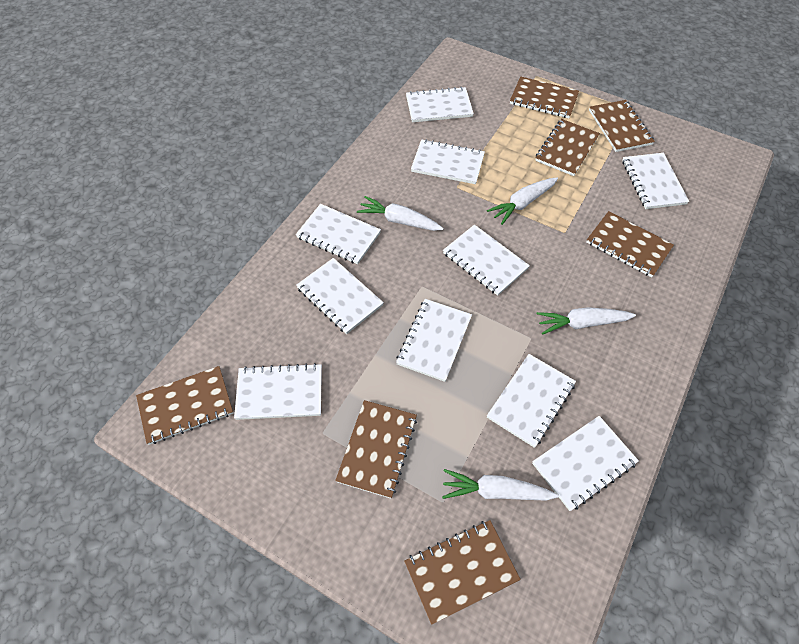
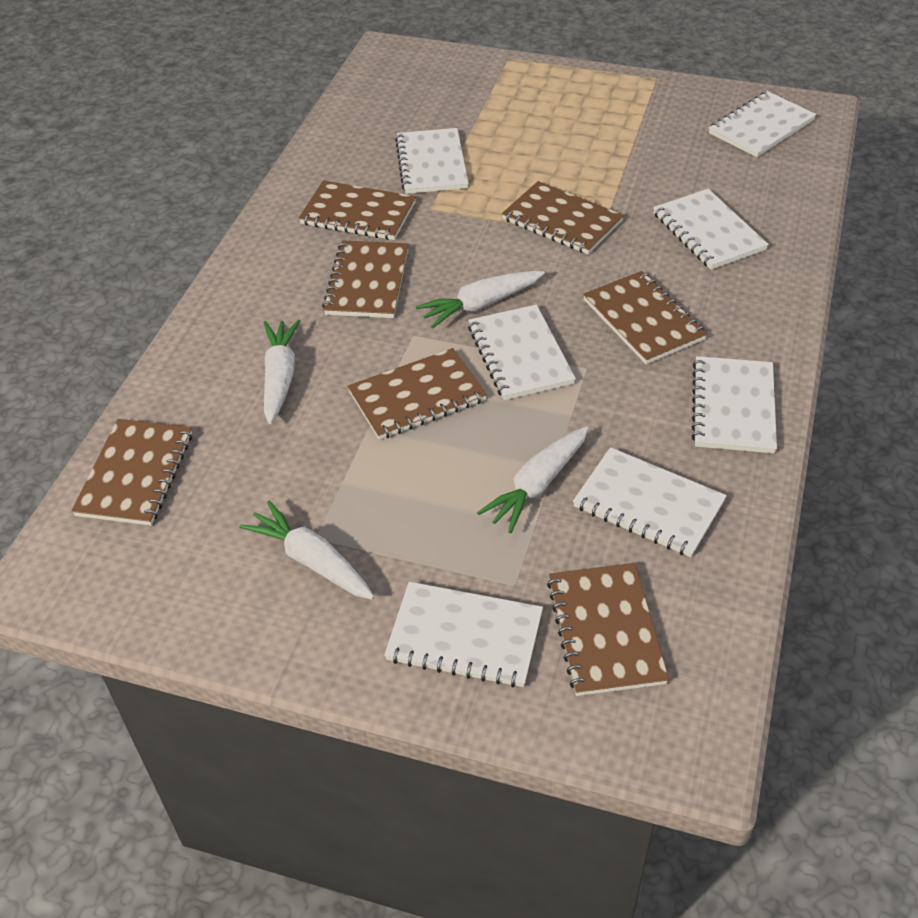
white notebook: [234,363,322,420] [296,204,381,264] [296,258,384,334] [396,299,472,382] [406,87,474,122] [411,139,485,184] [443,225,530,296] [487,354,576,448] [532,416,639,511] [622,153,689,209] = 10 -> [384,582,543,688] [395,128,468,194] [468,305,576,400] [573,447,727,557] [653,189,769,270] [692,356,777,453] [709,91,816,157] = 7

